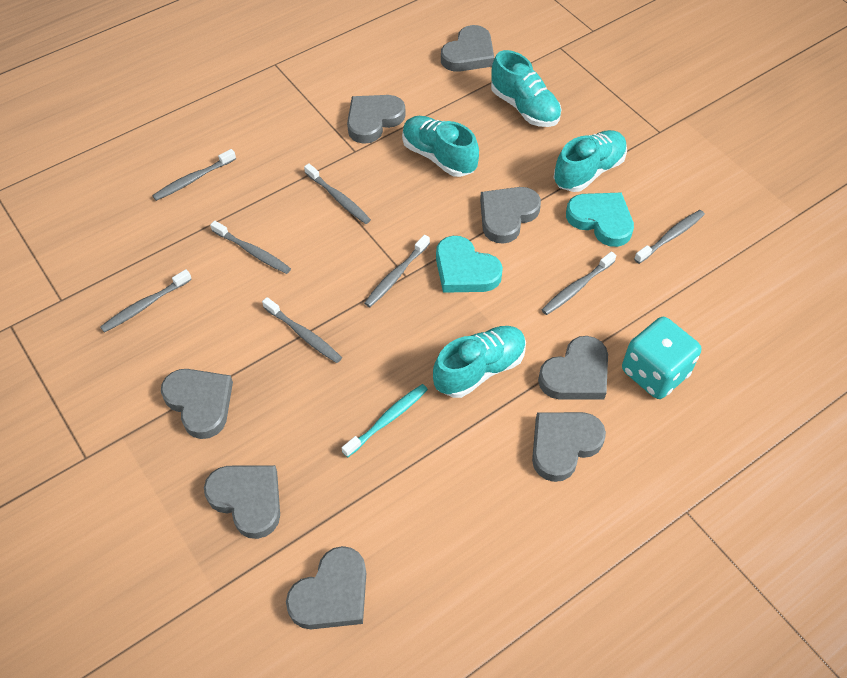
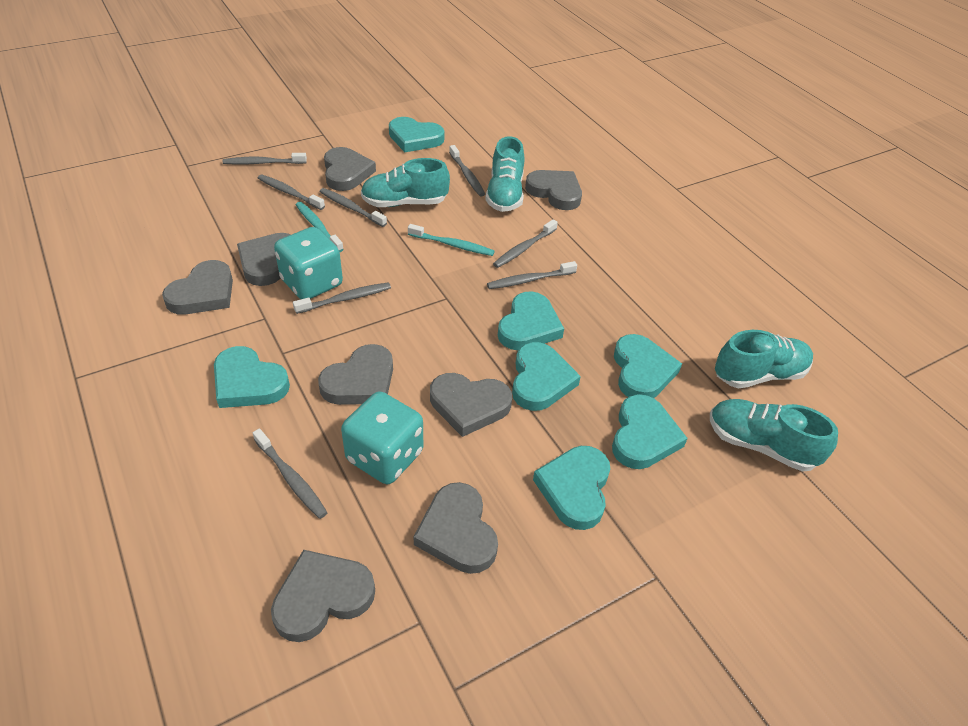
turquoise dice: [622,317,701,399] = 1 -> [274,227,343,299] [341,391,423,484] = 2
turquoise heart: [436,236,503,293] [566,192,634,247] = 2 -> [214,346,290,408] [389,117,445,152] [498,291,564,350] [512,342,581,411] [533,446,610,530] [612,394,688,469] [614,334,682,398] = 7
turquoise toothbrush: [342,384,428,457] = 1 -> [296,202,344,252] [408,224,495,256] = 2

